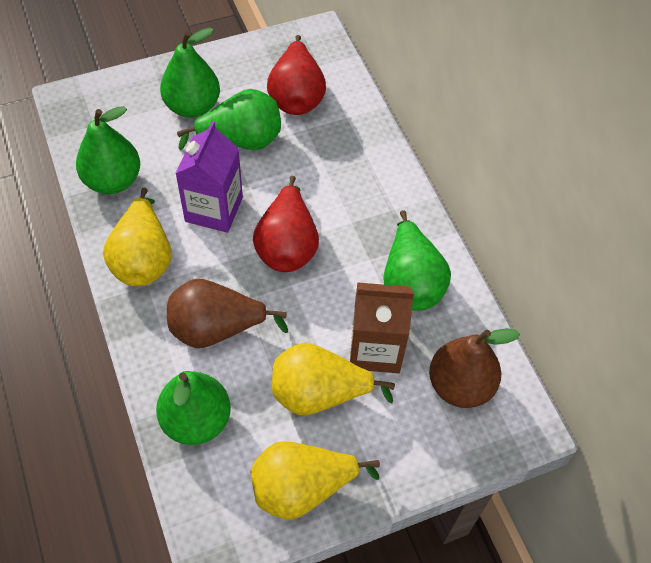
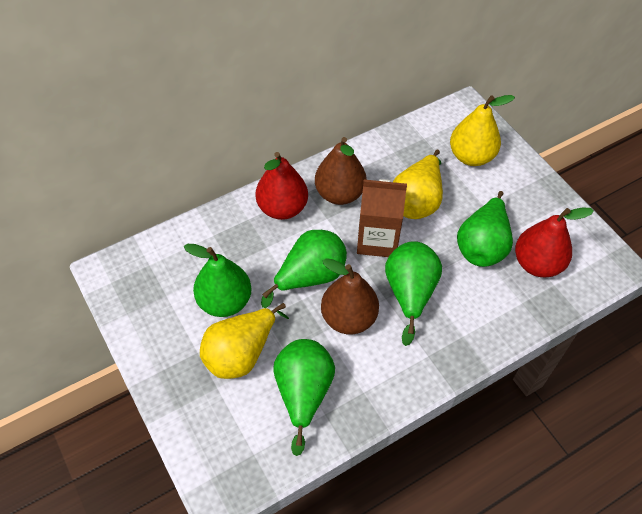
purple carton: [175,121,243,233] = 1 -> none = 0

